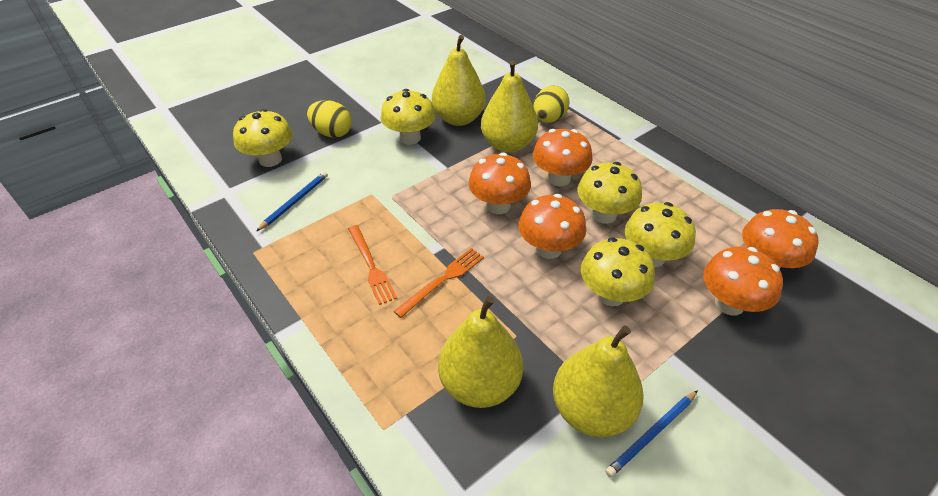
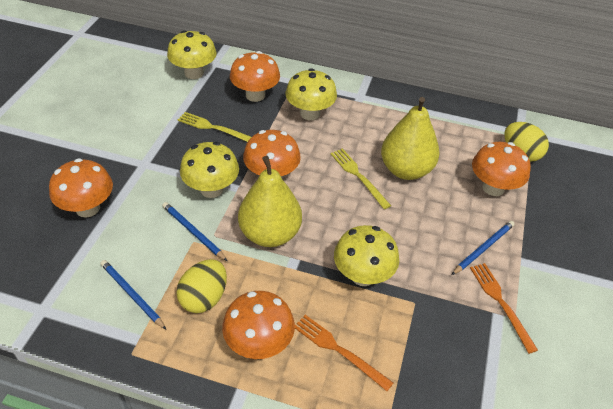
blue pencil: [256,172,328,231] [605,390,698,477] = 2 -> [100,260,166,330] [162,202,227,261] [452,221,515,275] = 3
yellow fork: none = 0 -> [178,112,251,142] [330,148,391,209] = 2
yellow mushroom: [233,109,293,167] [380,89,436,145] [577,162,642,224] [581,237,655,306] [625,202,696,267] = 5 -> [167,30,217,79] [180,142,239,198] [286,68,337,120] [334,225,399,286] = 4
yellow pear: [432,35,486,126] [438,296,523,408] [481,60,538,153] [553,325,643,437] = 4 -> [238,156,302,247] [381,97,440,180] = 2

